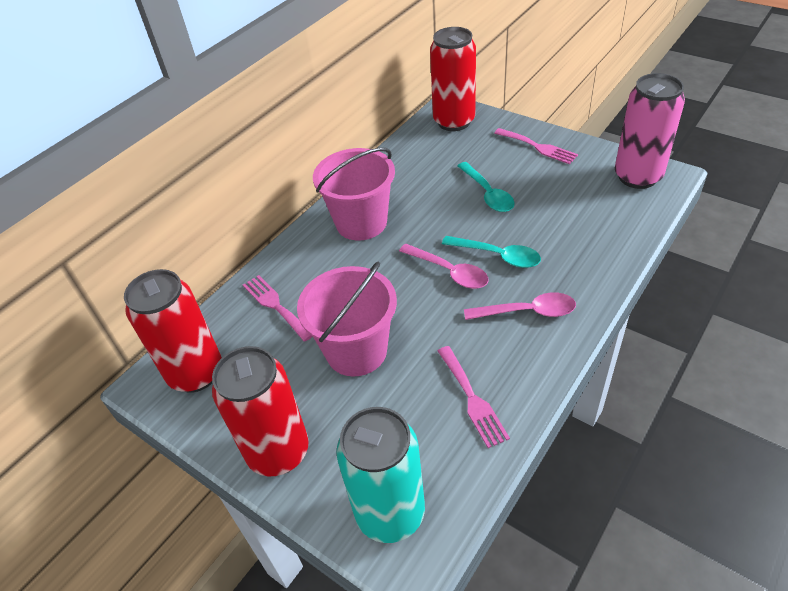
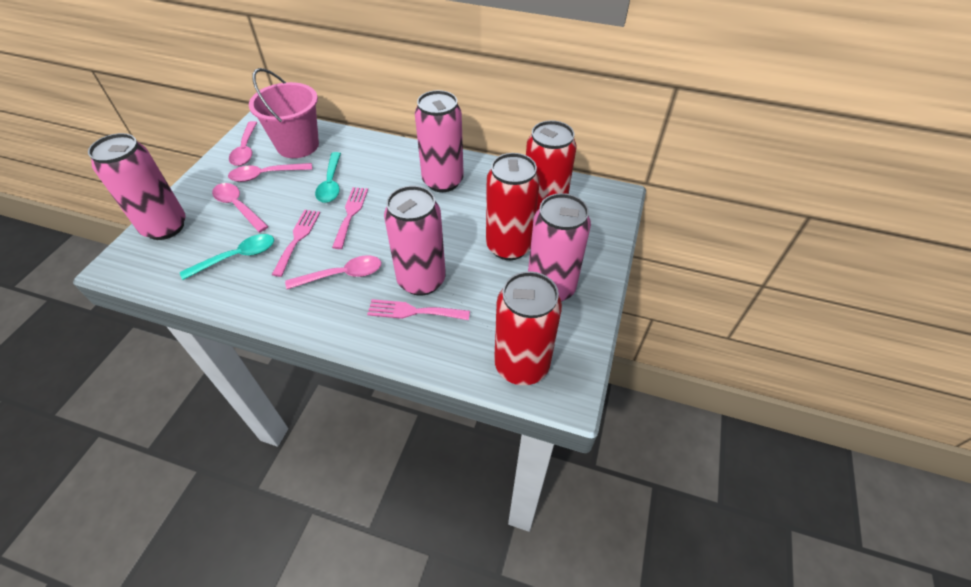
pink bucket: [297,262,397,376] [313,148,395,240] = 2 -> [249,68,319,158] = 1
pink can: [615,73,685,189] = 1 -> [88,133,186,240] [384,186,446,296] [415,90,464,192] [528,193,591,302] = 4
pink spoon: [399,244,488,289] [464,292,576,320] = 2 -> [212,183,269,232] [228,163,312,182] [229,121,257,166] [285,255,381,289] = 4
turquoise can: [336,407,425,543] = 1 -> none = 0

